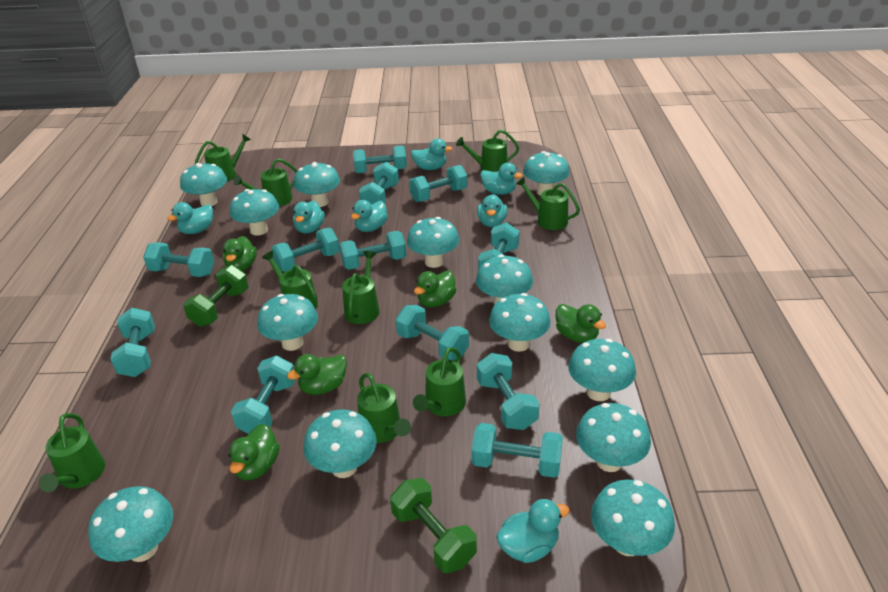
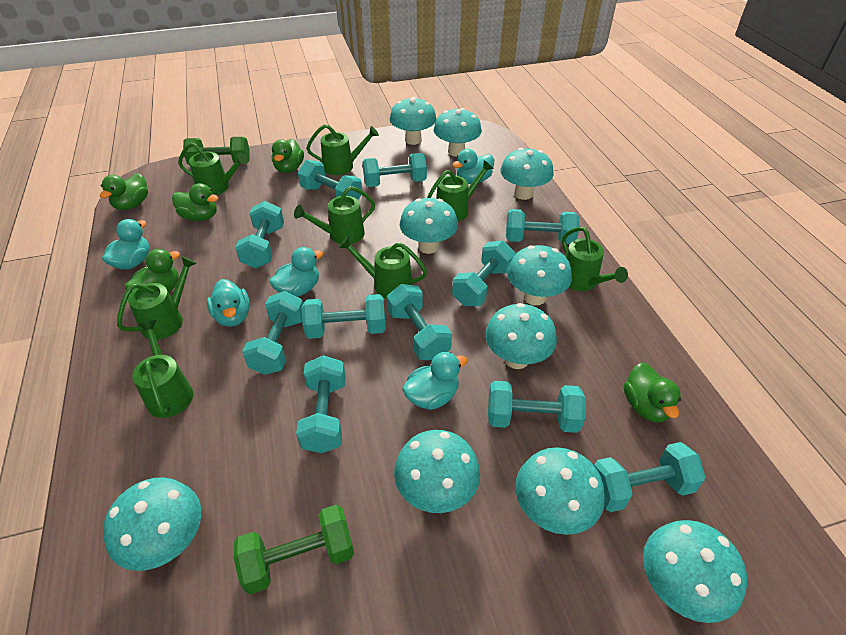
green watering can: [39,413,105,492] [195,134,251,181] [234,158,297,206] [262,251,318,309] [342,251,380,324] [357,373,411,443] [413,347,466,416] [456,130,519,172] [516,176,580,230] = 9 -> [117,256,196,340] [132,320,193,418] [178,143,248,195] [294,186,375,244] [306,124,379,175] [339,237,427,299] [427,160,494,222] [562,227,628,291] = 8
turquoise duck: [168,202,213,234] [293,201,325,233] [351,200,388,232] [411,139,453,170] [477,194,507,227] [480,163,523,195] [496,499,570,563] = 7 -> [102,219,149,270] [207,279,250,327] [269,247,323,297] [402,352,467,410] [452,149,494,184] = 5
turquoise dumbbell: [110,308,155,377] [143,242,214,277] [231,356,296,434] [271,228,340,272] [339,231,406,270] [353,145,407,174] [359,162,399,205] [396,305,469,360] [409,165,467,202] [471,423,563,478] [477,353,540,430] [478,222,519,271] = 12 -> [235,201,284,268] [242,291,303,375] [296,355,346,453] [298,160,362,200] [302,294,386,339] [362,153,427,187] [387,284,452,360] [452,240,516,306] [488,381,586,433] [506,209,579,244] [594,442,706,512] = 11
turquoise mushroom: [88,486,173,562] [180,163,227,206] [230,189,279,236] [257,294,318,351] [294,162,340,207] [303,410,377,478] [407,217,459,268] [476,255,533,305] [489,293,551,352] [523,151,570,196] [568,339,636,401] [576,403,651,472] [591,479,675,556] = 13 -> [103,477,201,571] [390,97,437,145] [394,430,480,513] [400,198,458,254] [434,108,482,157] [485,303,557,369] [500,148,554,200] [507,245,572,305] [515,447,605,535] [643,520,747,623] = 10

